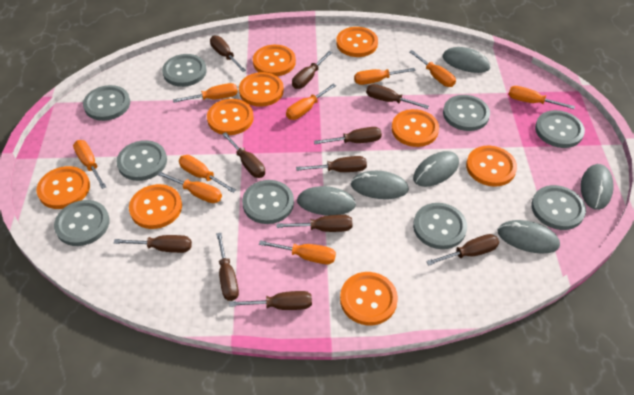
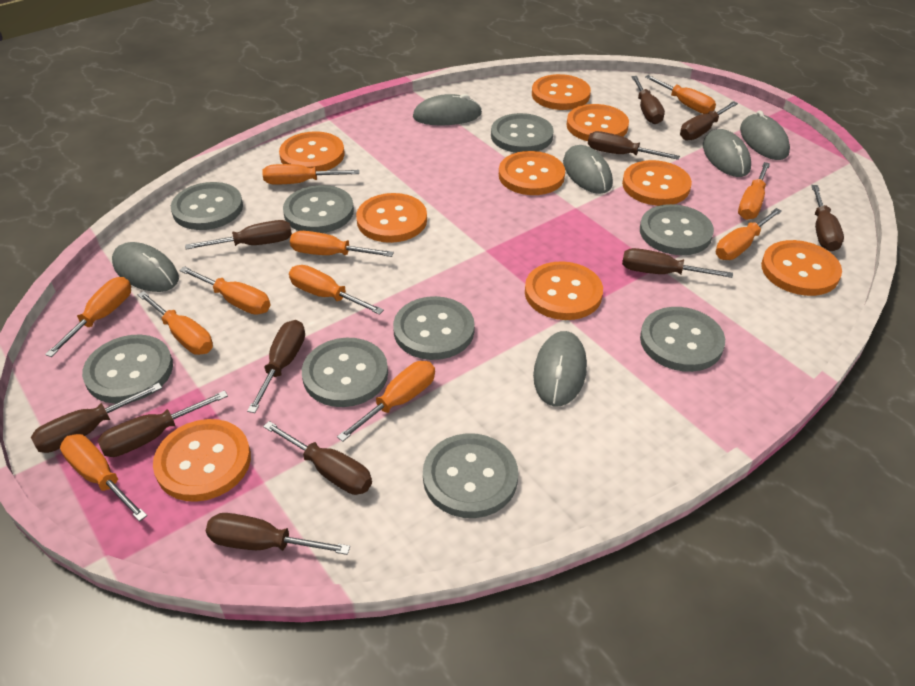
orange screwdriver: [73,140,106,189] [157,172,222,203] [173,83,238,103] [179,155,236,193] [259,240,336,264] [286,84,336,120] [354,68,416,85] [409,50,456,87] [508,86,575,109] = 9 -> [45,277,131,357] [60,434,147,522] [138,291,213,355] [179,266,271,315] [263,164,359,184] [289,265,384,315] [290,231,394,257] [337,361,435,442] [645,75,716,114] [716,208,782,260] [738,162,770,220] = 11

